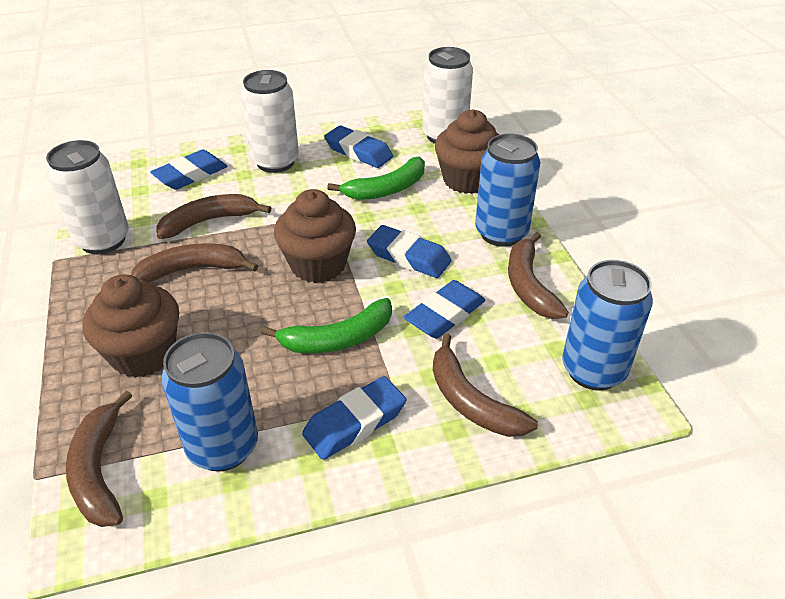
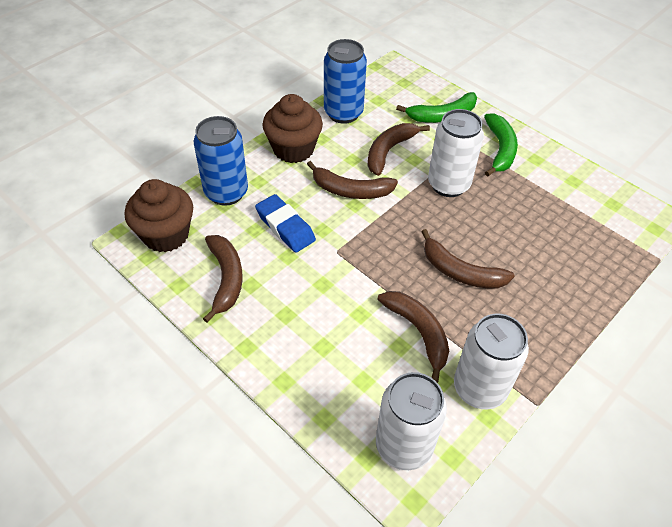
blue can: [161,332,258,472] [475,134,541,247] [562,260,653,391] = 3 -> [194,116,248,206] [324,39,367,124] = 2
blue eraser: [151,149,227,190] [302,376,406,460] [324,126,393,168] [367,225,452,278] [404,280,485,339] = 5 -> [255,194,316,252] = 1
brown cupcake: [83,274,179,378] [274,189,356,283] [435,109,499,194] = 3 -> [125,179,193,252] [262,94,323,163] = 2

